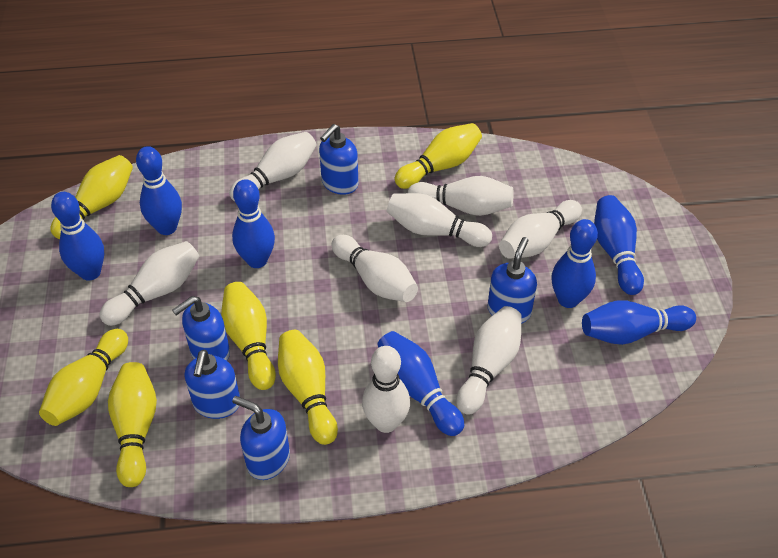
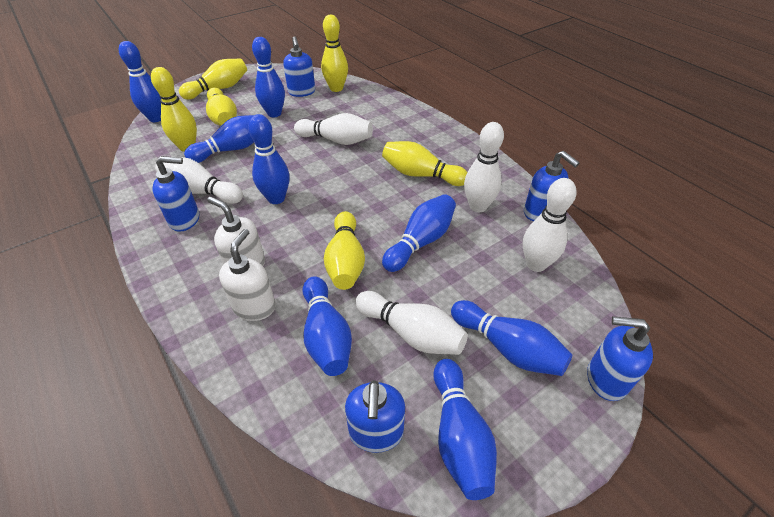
blue bowling pin: [51,192,104,281] [136,146,182,235] [232,179,275,268] [377,331,464,436] [551,219,598,308] [582,300,696,345] [594,195,644,295] = 7 -> [119,41,161,122] [184,115,254,163] [248,114,289,204] [252,37,285,117] [303,276,352,376] [382,194,456,272] [433,359,497,500] [451,300,572,376] = 8
white bowling pin: [100,241,199,326] [229,132,317,202] [331,235,418,302] [362,346,410,433] [387,193,492,247] [408,176,514,216] [456,306,522,415] [499,200,582,259] = 8 -> [155,157,243,204] [294,113,373,145] [355,291,468,355] [464,122,504,212] [523,178,577,272] = 5
white soap dispenser: none = 0 -> [207,197,265,266] [219,229,276,321] = 2

